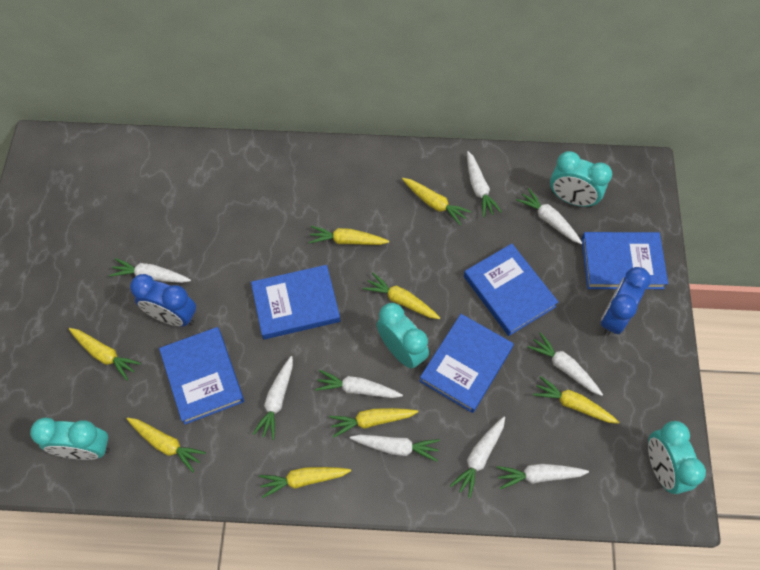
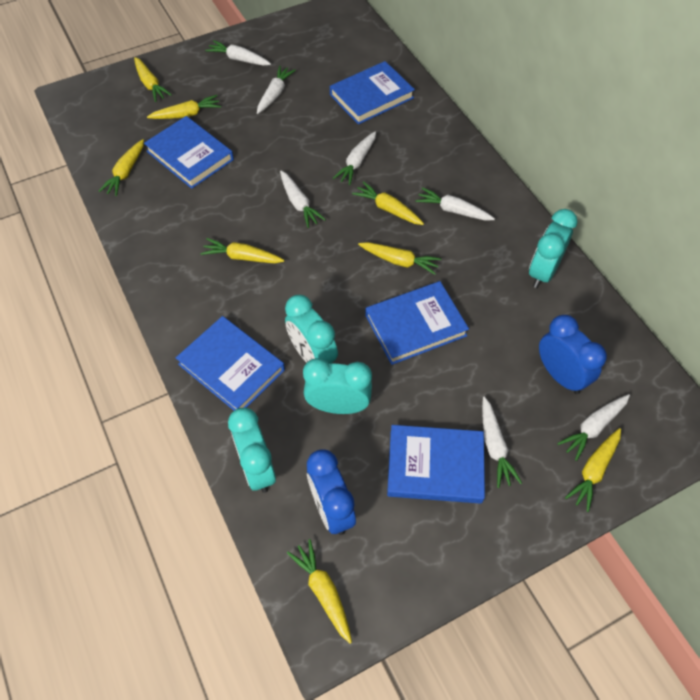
white carrot: [109,258,191,283] [253,356,293,440] [315,370,403,398] [350,434,440,462] [450,417,505,498] [467,151,502,217] [497,464,589,489] [516,188,582,244] [528,332,603,396] = 9 -> [205,40,271,66] [257,66,296,114] [280,171,326,228] [332,131,376,185] [415,187,495,221] [482,397,522,488] [557,394,630,461] = 7

